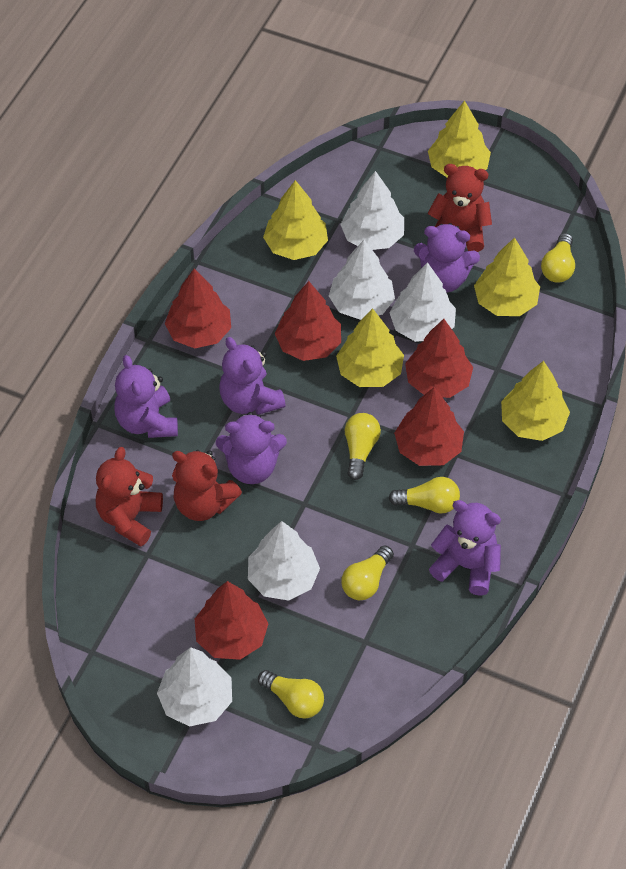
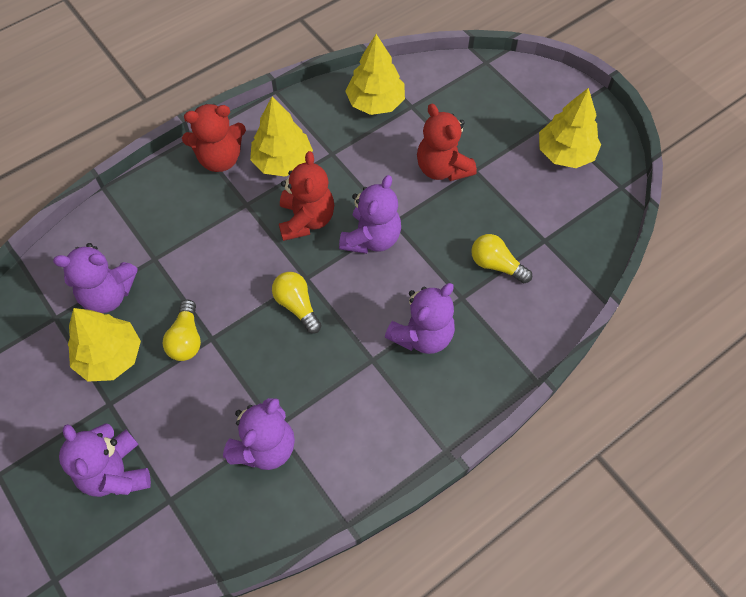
red tree: [164,268,231,349] [195,581,269,660] [275,281,341,361] [394,387,464,466] [405,319,473,398] = 5 -> none = 0
white tree: [157,647,232,727] [248,521,320,600] [329,240,395,320] [340,171,404,250] [389,262,456,342] = 5 -> none = 0
yellow light bulb: [258,670,324,719] [341,546,394,600] [345,413,381,480] [389,477,460,514] [541,233,575,283] = 5 -> [163,300,201,361] [272,272,322,334] [471,234,532,283] = 3
yellow tree: [263,180,328,260] [336,308,404,387] [428,100,491,177] [474,237,540,316] [501,361,570,441] = 5 -> [68,308,141,382] [250,97,313,177] [345,34,405,115] [539,88,601,168] = 4

